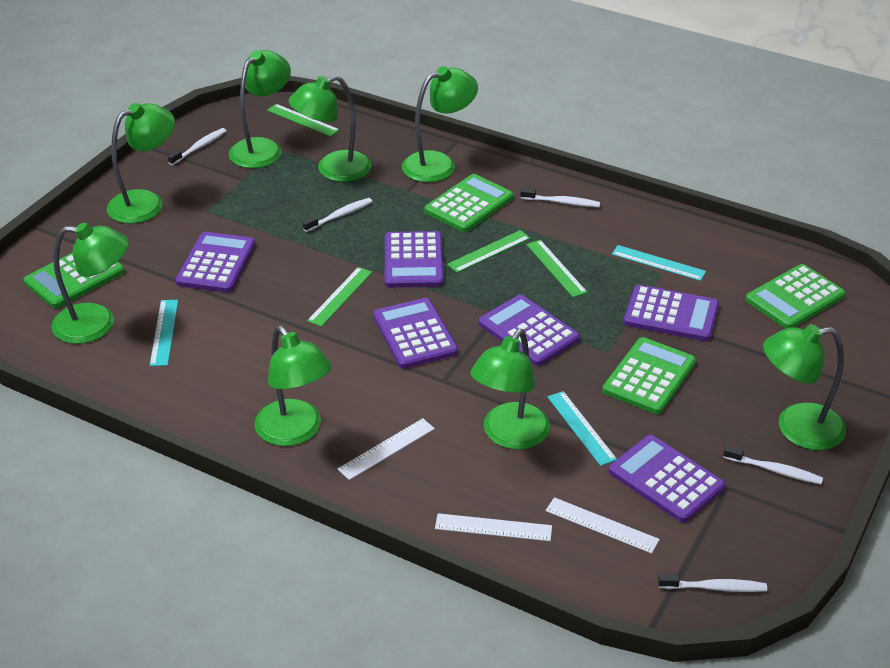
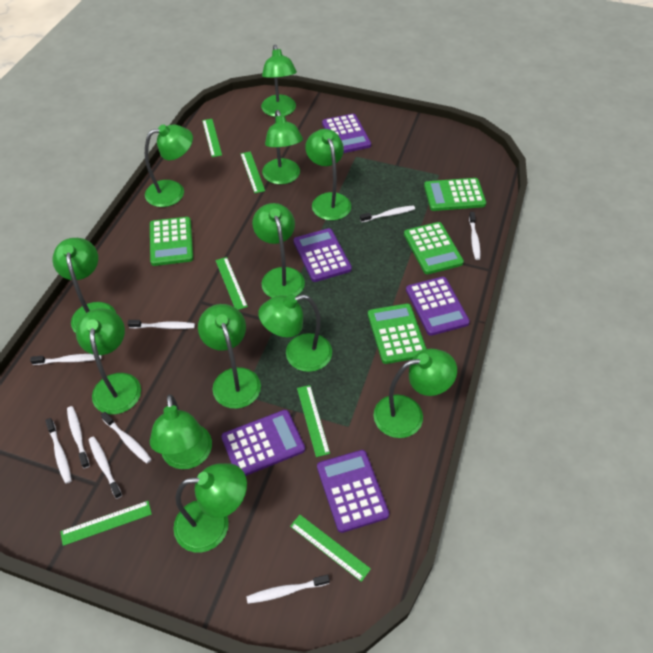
green lamp: [51,222,129,344] [107,103,175,223] [229,50,291,168] [254,326,332,446] [288,75,371,182] [402,66,478,182] [470,329,550,450] [763,324,846,450] = 8 -> [53,238,116,333] [76,308,141,414] [145,124,193,207] [150,394,212,469] [173,463,247,553] [198,304,261,409] [252,203,305,298] [258,294,332,372] [261,45,297,117] [262,110,303,185] [305,129,351,221] [373,349,457,438] = 12
green ruler: [267,104,340,137] [307,267,372,327] [447,230,530,273] [526,240,588,298] = 4 -> [60,501,152,546] [202,119,222,157] [215,257,248,310] [240,151,265,193] [290,515,371,582] [297,385,330,457] = 6
purple calculator: [175,232,256,293] [373,298,458,369] [385,231,444,288] [479,295,580,366] [609,435,725,523] [624,284,719,341] = 6 -> [221,410,305,476] [293,228,352,282] [317,450,389,533] [322,114,371,153] [406,277,470,336] = 5
turquoise ruler: [150,300,178,366] [548,391,617,466] [612,245,706,281] = 3 -> none = 0
white ruler: [338,418,435,480] [435,513,552,541] [545,497,660,554] = 3 -> none = 0
white toothbrush: [168,128,226,165] [302,198,373,232] [520,188,600,207] [658,574,767,592] [723,445,823,484] = 5 -> [30,354,102,365] [45,418,72,484] [67,406,90,469] [88,436,122,499] [101,412,152,464] [128,320,195,329] [246,575,330,604] [360,205,415,223] [469,212,480,260] = 9

